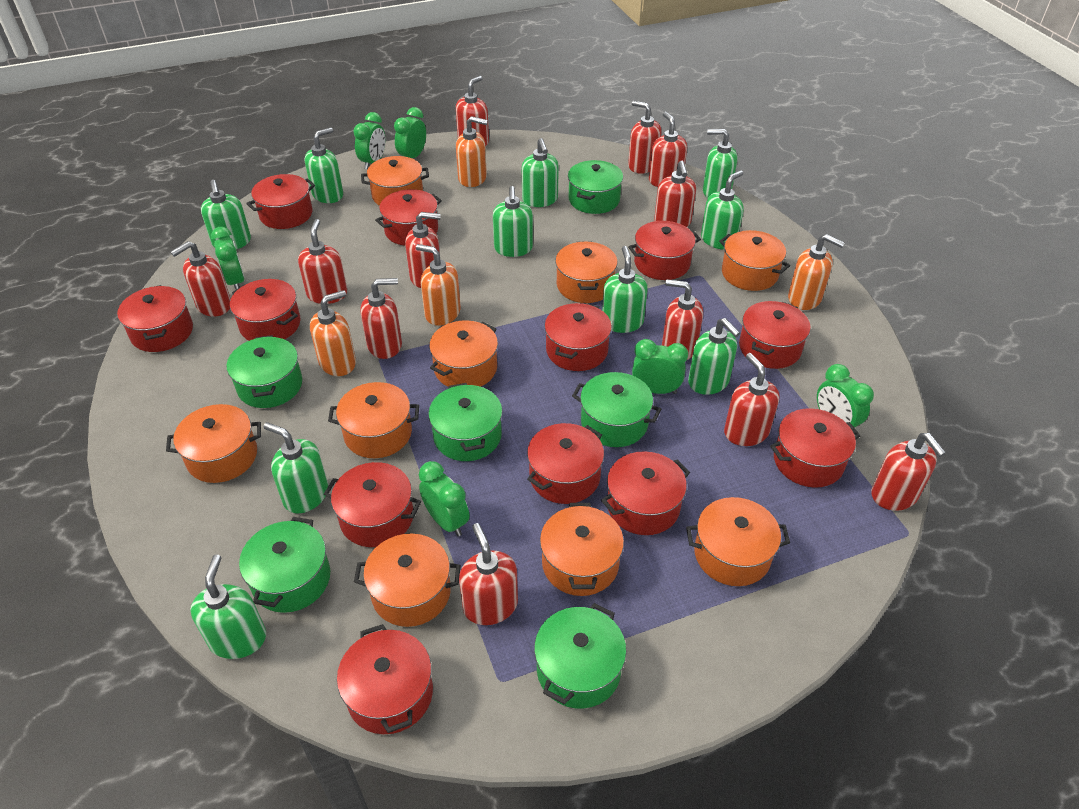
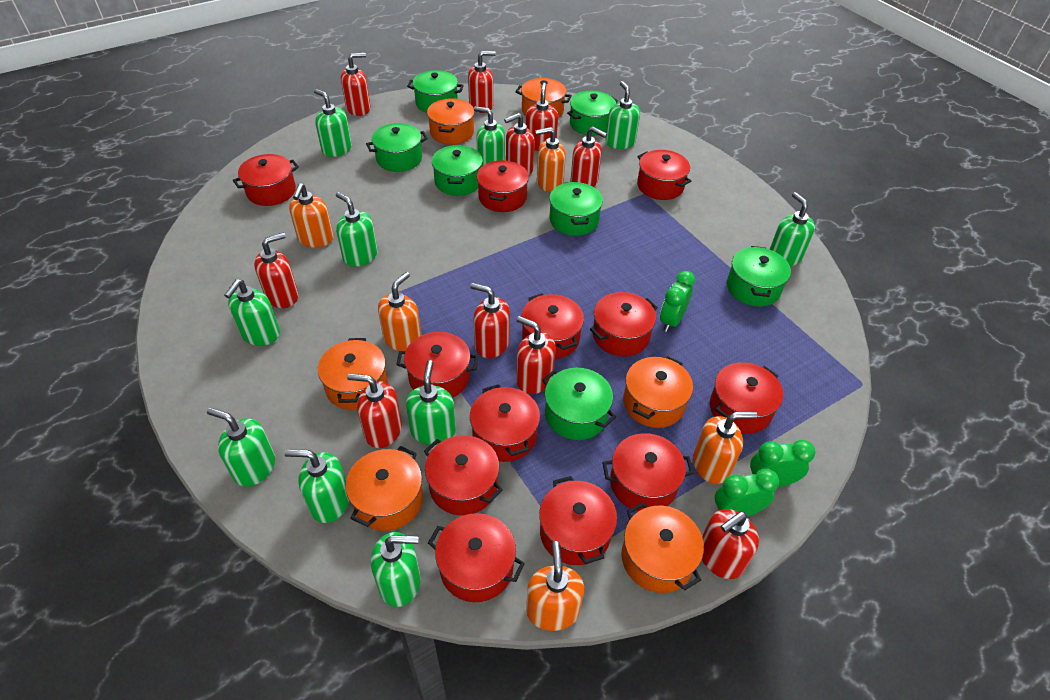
green clock: [211,227,245,289] [353,112,385,170] [394,107,426,158] [419,461,469,537] [632,339,688,394] [817,364,874,428] = 6 -> [660,271,695,332] [715,469,779,517] [750,440,815,487] = 3
green pot: [227,335,302,408] [239,517,330,613] [428,383,502,461] [534,603,626,709] [568,160,623,214] [572,372,661,447] = 6 -> [366,123,428,172] [407,70,464,113] [432,145,483,196] [542,368,616,440] [549,182,603,236] [567,91,618,136] [727,246,791,307] = 7
orange pot: [166,404,261,483] [328,382,419,458] [354,534,461,627] [361,156,429,206] [429,320,498,387] [540,503,624,596] [555,241,618,303] [686,497,790,586] [719,230,790,291] = 9 -> [318,338,388,410] [345,446,423,531] [427,98,475,145] [516,78,572,118] [621,502,704,593] [623,356,693,428] = 6
orange soap dispenser: [310,290,356,376] [416,244,461,326] [456,116,488,187] [788,234,845,310] = 4 -> [289,183,334,248] [378,272,422,351] [526,541,584,631] [535,127,566,192] [693,412,757,484] = 5
red soap dispenser: [171,241,231,317] [298,219,347,304] [361,278,402,359] [405,212,441,288] [456,76,489,146] [459,523,518,625] [628,101,662,174] [649,112,687,187] [654,161,696,227] [662,279,703,360] [724,353,779,446] [871,433,946,511] = 12 -> [254,232,298,308] [341,53,371,116] [347,373,402,448] [468,51,496,113] [470,283,510,358] [504,113,535,175] [516,316,556,394] [526,83,558,151] [571,127,607,187] [702,509,759,579] = 10

